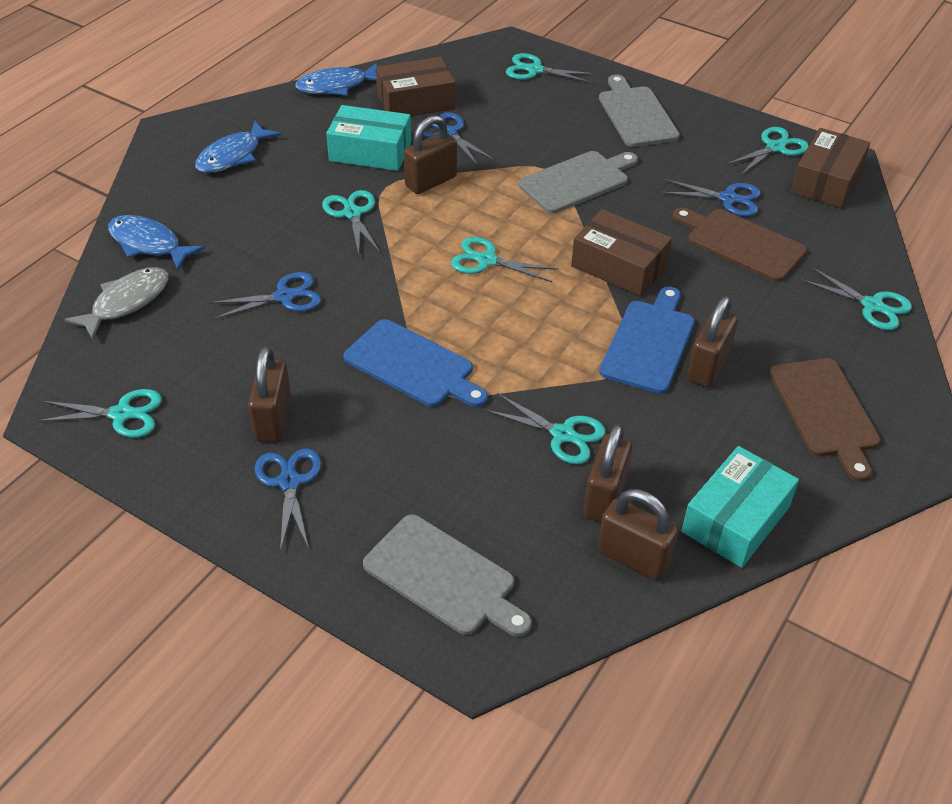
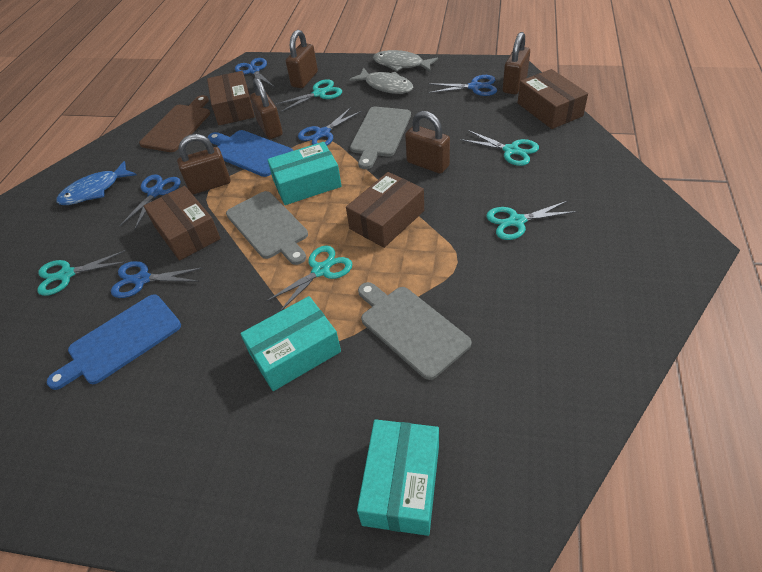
blue fish: [108,215,205,270] [195,121,281,173] [295,63,377,95] = 3 -> [56,161,136,205] = 1
blue scissors: [208,272,321,320] [255,448,322,552] [417,112,494,166] [661,179,761,217] = 4 -> [111,261,203,298] [119,174,181,229] [235,58,274,87] [298,107,362,146] [429,75,497,96] = 5
brown box: [376,57,455,116] [571,209,672,296] [791,128,870,208] = 3 -> [144,186,221,261] [207,71,255,125] [346,172,424,248] [518,69,588,129] = 4
brown cutting board: [672,208,807,282] [770,358,881,481] = 2 -> [139,95,210,152] = 1
grey fish: [64,267,169,340] = 1 -> [349,68,413,94] [373,50,438,72] = 2
turquoise box: [326,105,411,171] [682,446,799,568] = 2 -> [240,296,341,391] [267,142,342,205] [357,419,439,536] = 3
turquoise scissors: [36,389,162,438] [322,190,380,255] [451,237,559,282] [485,393,606,464] [506,53,595,83] [726,127,809,175] [801,267,912,330] = 7 -> [37,250,126,296] [266,245,353,312] [275,79,342,112] [460,130,539,166] [486,201,577,240] = 5

